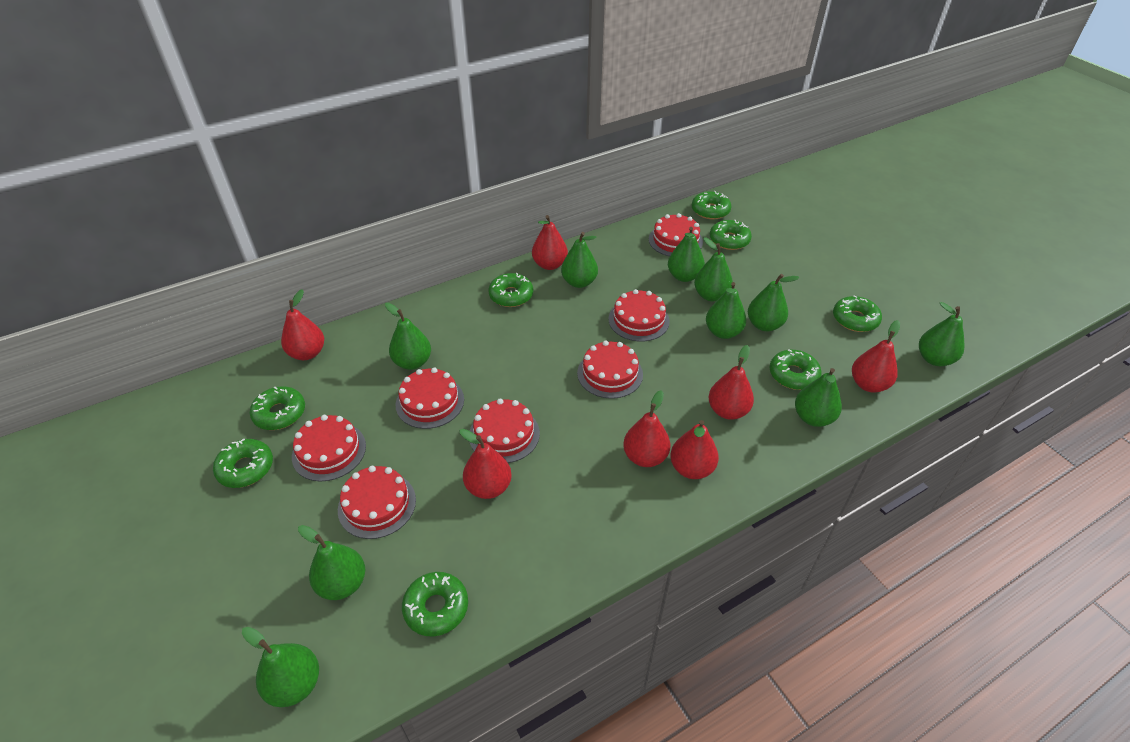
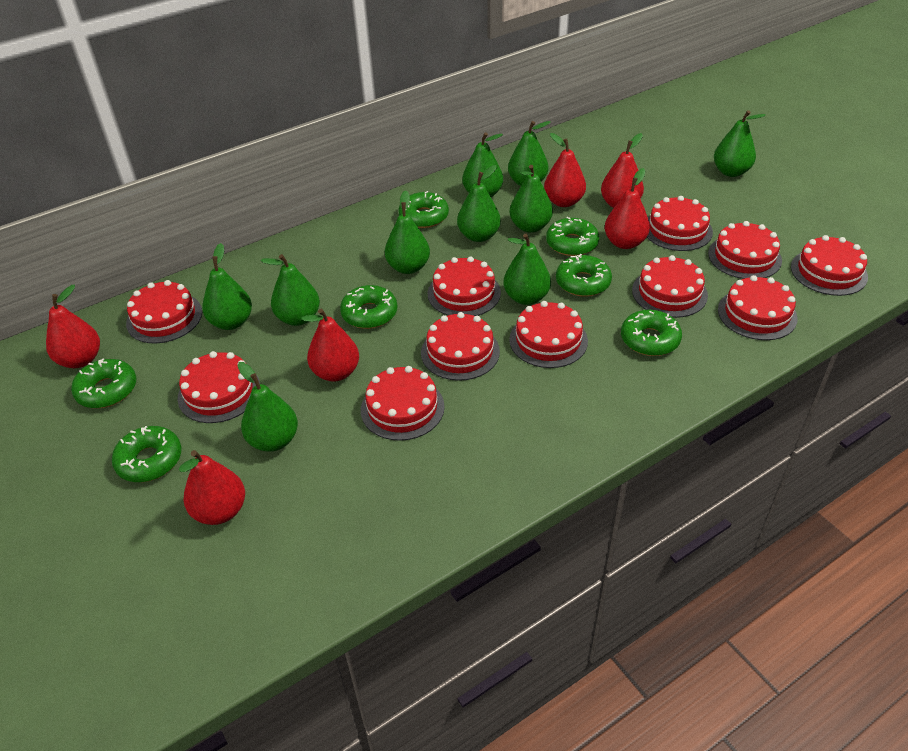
green donut: [213,438,273,488] [250,386,305,430] [402,572,468,637] [488,273,533,307] [692,191,732,220] [710,219,752,250] [770,349,822,390] [833,295,882,332] = 8 -> [71,358,136,408] [112,426,181,482] [340,285,398,329] [398,191,449,228] [546,217,599,256] [556,254,612,297] [621,310,682,356] = 7
red cake: [292,415,366,481] [338,466,416,539] [396,368,464,429] [470,399,540,463] [577,341,643,399] [608,289,670,341] [649,213,703,256] = 7 -> [126,280,202,344] [178,351,260,423] [361,366,445,441] [421,312,500,381] [428,256,501,316] [509,301,588,368] [632,255,708,318] [647,196,713,251] [708,221,782,279] [718,275,798,340] [791,235,868,296] = 11
red pear: [281,289,324,360] [459,429,512,499] [532,215,568,270] [623,390,671,467] [670,420,719,479] [708,345,754,420] [852,320,900,392] = 7 -> [46,285,100,368] [179,450,245,525] [301,309,359,382] [544,133,586,207] [601,133,644,208] [605,168,650,249] = 6

